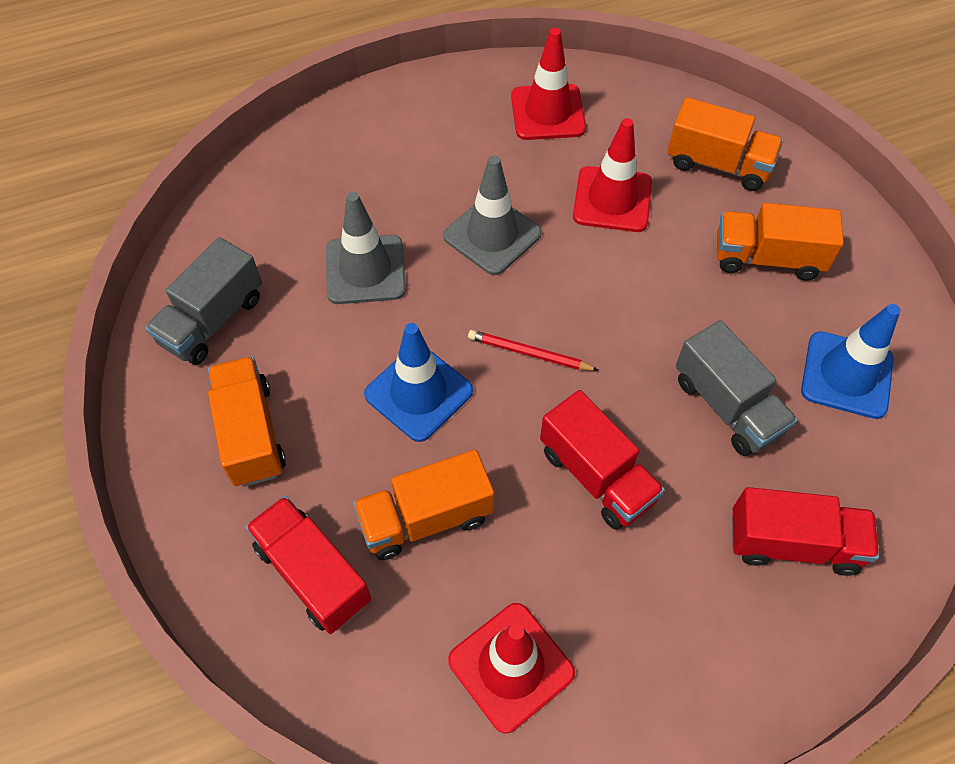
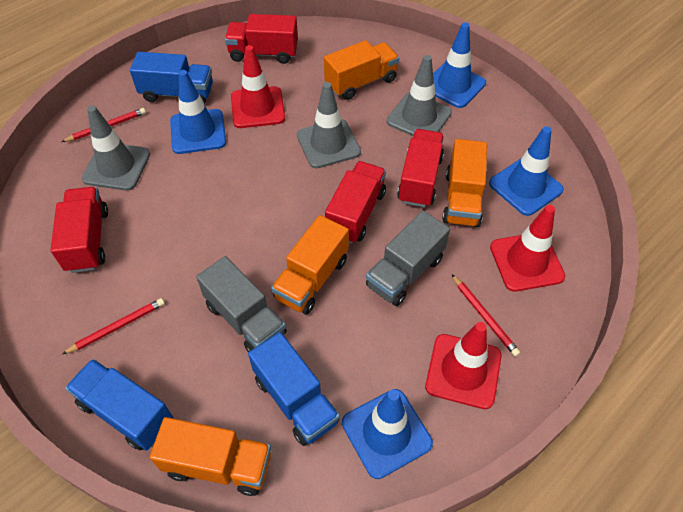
blue traffic cone: [364,323,473,442] [801,304,900,419] = 2 -> [170,70,226,154] [342,389,433,479] [433,22,486,108] [489,126,564,216] = 4
blue truck: none = 0 -> [65,359,173,451] [130,52,213,104] [248,332,340,446] = 3
grey traffic cone: [326,192,406,304] [443,155,542,275] = 2 -> [82,105,150,191] [297,82,361,168] [387,55,452,136] = 3
red pencil: [468,330,598,371] = 1 -> [62,108,146,142] [62,298,165,354] [452,274,520,357] = 3
red truck: [245,496,371,634] [540,390,665,530] [732,487,879,576] = 3 -> [51,187,108,273] [225,14,298,64] [325,161,386,244] [397,129,444,208] = 4

